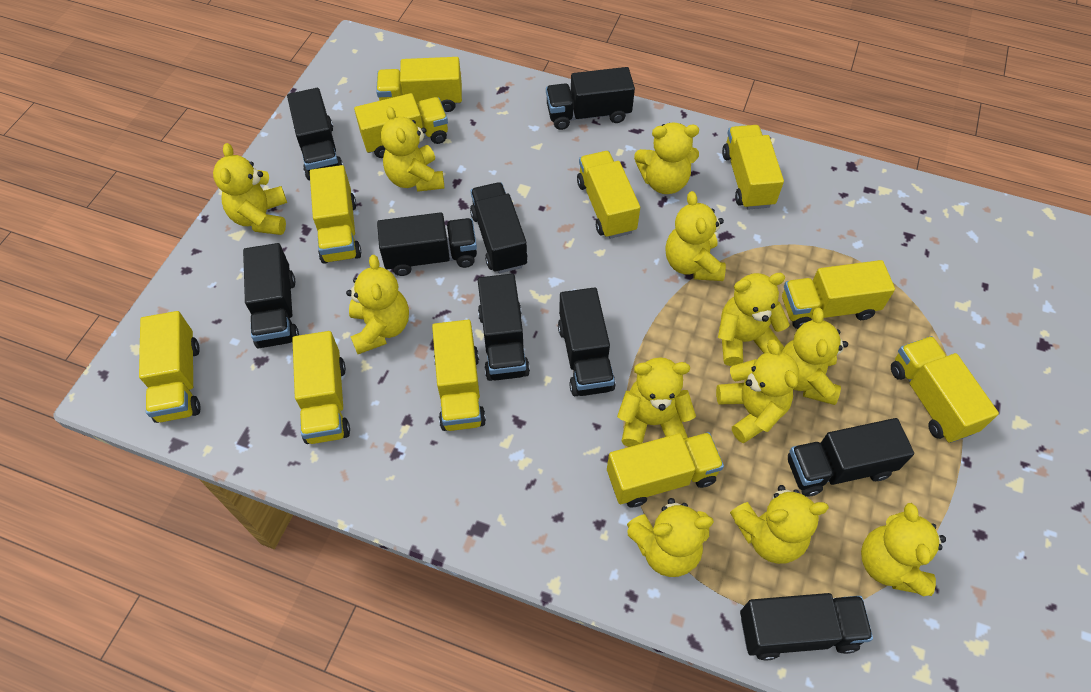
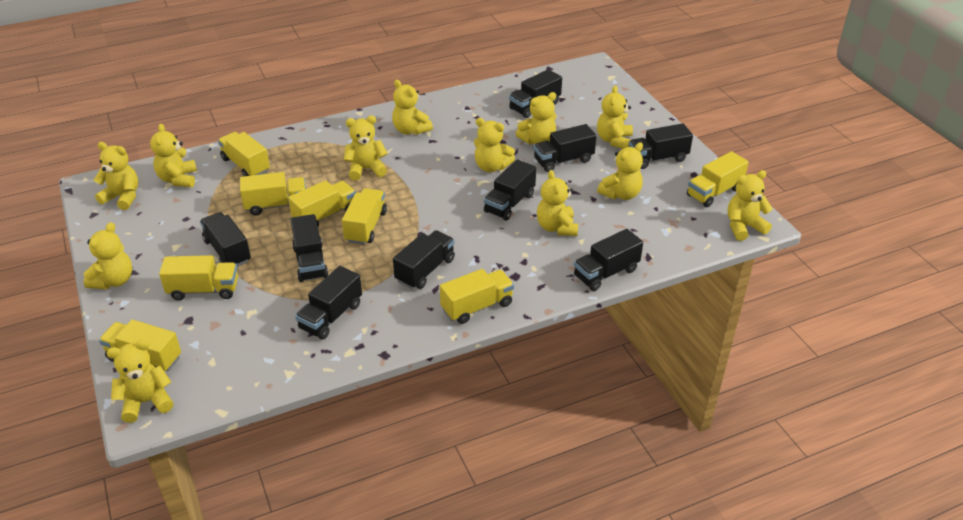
yellow truck: [139,311,201,423] [292,331,350,444] [310,165,361,264] [354,93,448,158] [376,57,462,112] [432,320,486,431] [577,151,640,239] [607,432,724,508] [722,125,784,209] [782,260,895,329] [891,336,999,443] = 11 -> [99,319,181,371] [159,255,238,300] [218,132,270,176] [240,172,306,216] [288,180,356,226] [342,188,387,245] [440,269,514,324] [687,151,749,207] = 8

